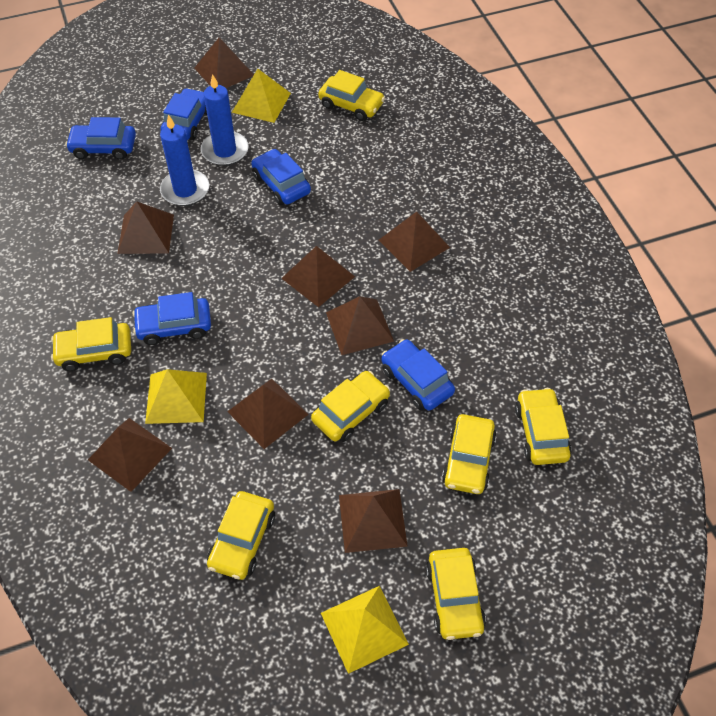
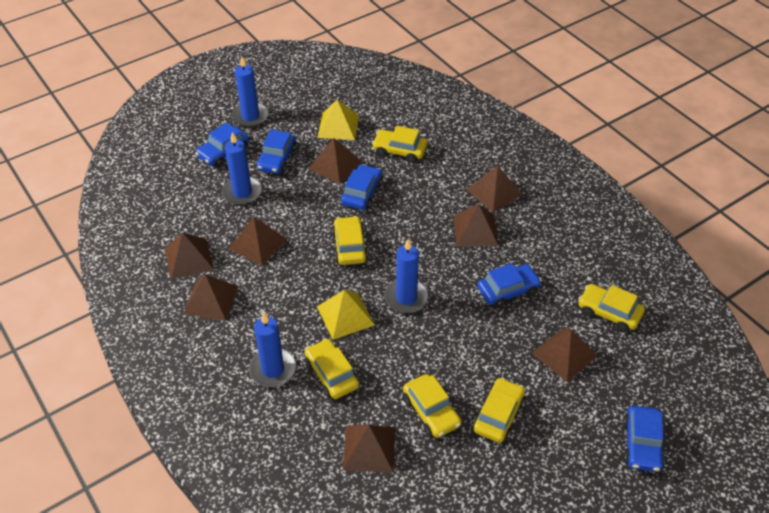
blue candle: [160,114,209,206] [201,74,249,166] = 2 -> [222,132,262,205] [232,57,269,127] [249,312,296,387] [384,239,429,313] = 4
yellow car: [51,317,131,371] [207,491,275,580] [311,371,390,442] [318,70,385,121] [426,548,486,640] [442,414,497,494] [515,388,572,465] = 7 -> [305,338,359,399] [332,216,368,265] [372,126,428,163] [403,374,461,438] [473,378,525,443] [578,284,645,332] = 6
yellow pyramid: [145,369,207,424] [232,69,291,123] [321,586,409,674] = 3 -> [317,290,375,340] [318,100,359,140] = 2

